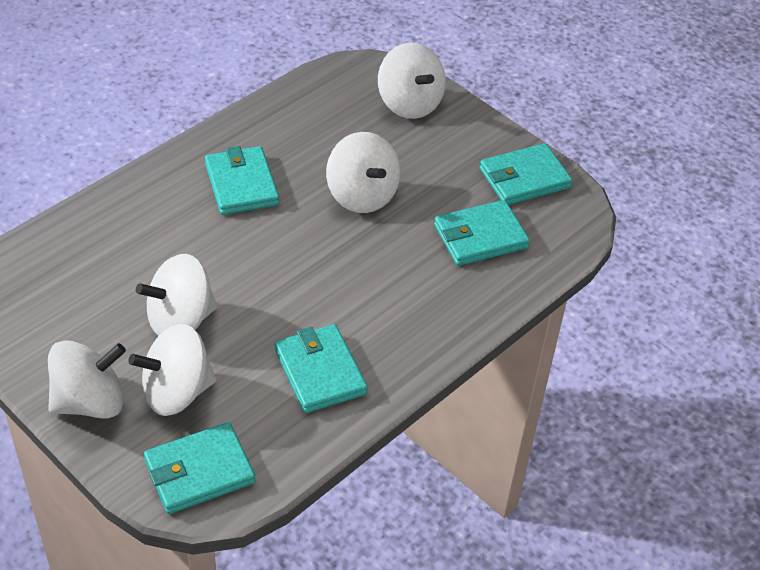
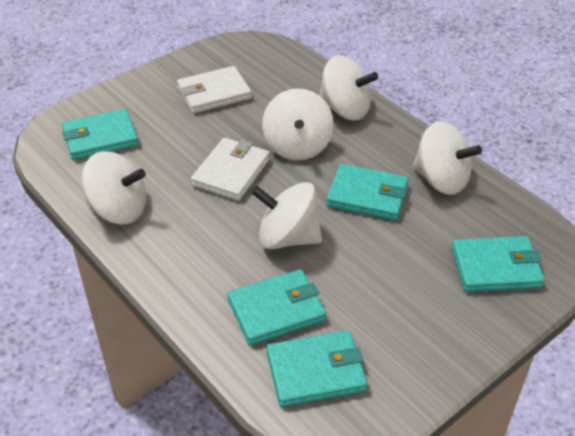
white wallet: none = 0 -> [177,66,252,114] [191,138,270,201] = 2

